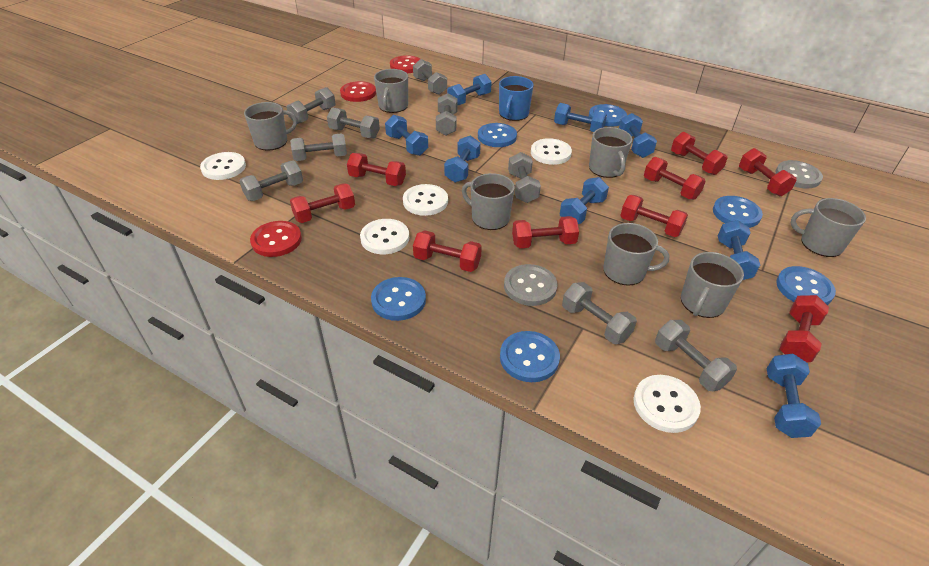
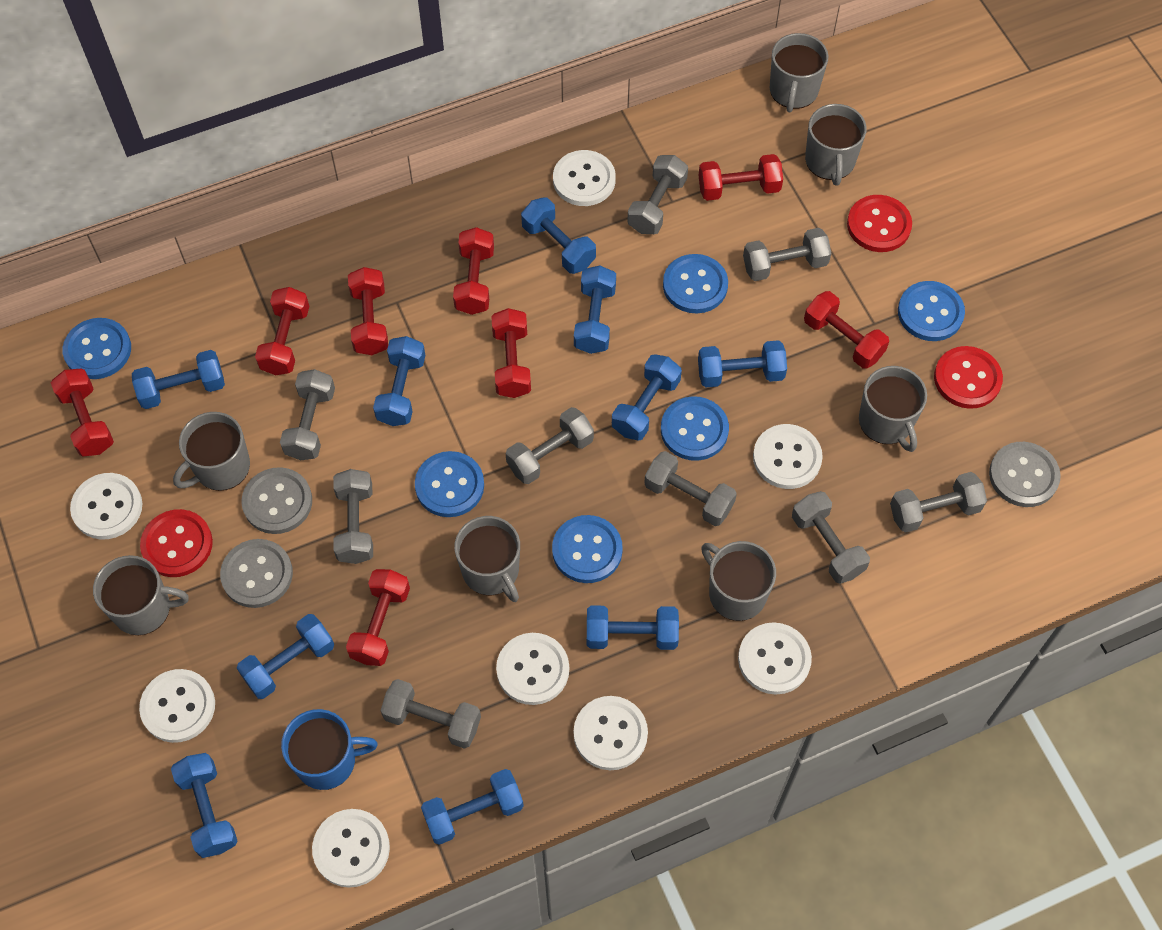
blue dumbbell: [385,115,428,156] [444,135,481,183] [447,74,492,105] [554,103,607,132] [560,177,609,224] [619,113,657,158] [718,220,760,280] [767,354,821,438] = 8 -> [132,350,225,409] [171,753,237,858] [237,614,334,699] [373,336,426,426] [421,769,524,845] [521,197,596,274] [574,265,616,354] [587,606,679,650] [612,354,682,441] [698,340,787,387] = 10
grey button: [504,264,557,306] [775,160,823,189] = 2 -> [220,539,293,608] [242,467,312,534] [989,442,1061,507] = 3
red dumbbell: [290,183,355,223] [347,153,406,186] [413,230,482,272] [512,216,579,248] [620,195,688,237] [644,157,706,200] [671,132,728,175] [739,148,797,197] [780,295,829,362] = 9 -> [51,369,114,457] [255,287,309,375] [346,569,410,666] [348,267,388,355] [453,227,494,315] [491,308,531,398] [698,154,783,201] [804,291,889,369] = 8
white button: [200,152,246,180] [360,219,409,254] [403,184,448,216] [531,138,572,165] [634,375,701,433] = 5 -> [70,473,142,540] [139,669,215,743] [312,809,390,888] [496,633,569,705] [553,150,616,206] [574,696,648,770] [738,622,812,695] [753,424,823,489] = 8

